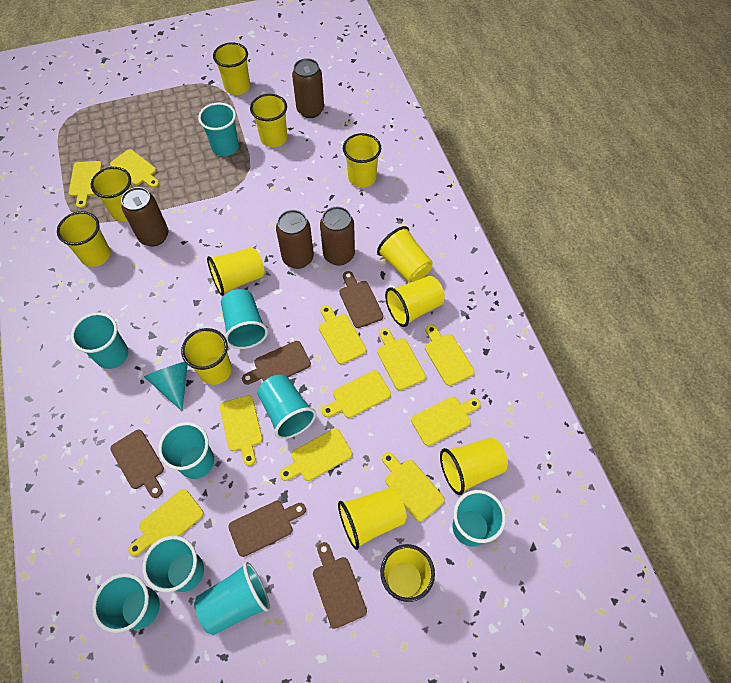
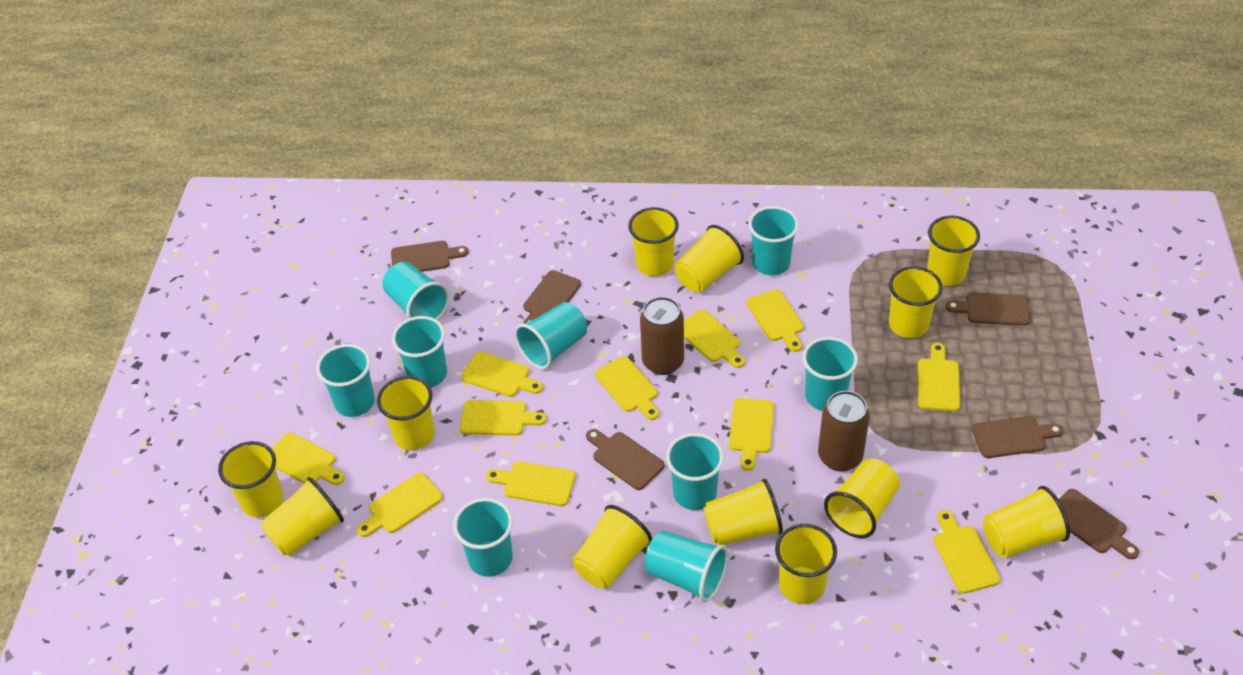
brown can: [121,187,169,246] [276,210,314,269] [292,58,324,118] [320,207,355,266] = 4 -> [640,297,684,375] [818,391,870,472] = 2
brown cutting board: [110,429,164,498] [228,501,306,557] [242,341,311,385] [313,542,367,629] [339,271,383,328] = 5 -> [391,241,469,272] [523,270,581,324] [586,429,665,490] [946,292,1030,326] [972,416,1063,458] [1059,489,1139,559] = 6
turquoise cone: [144,362,188,411] = 1 -> none = 0

